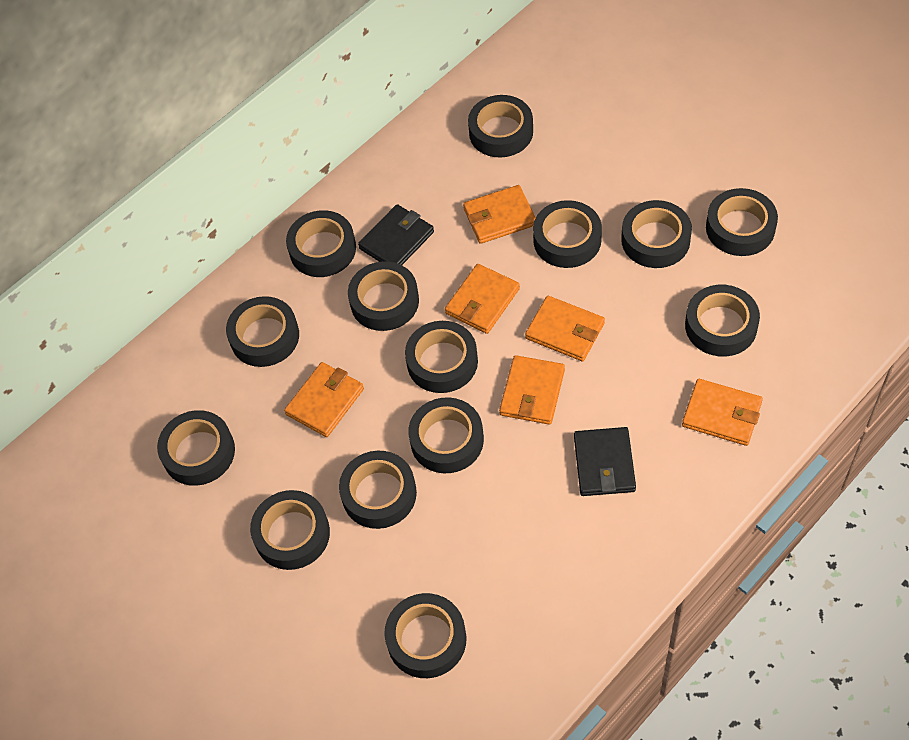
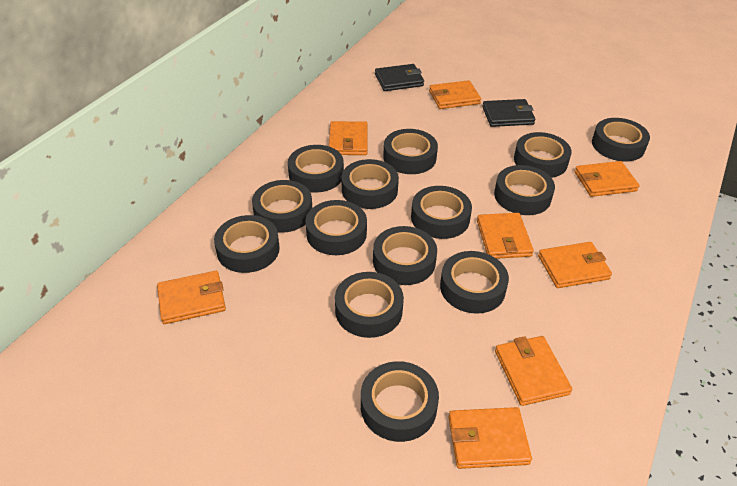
orange wallet: [284,362,364,437] [445,264,520,334] [463,185,535,244] [499,355,565,425] [525,296,605,362] [682,379,763,446] = 6 -> [157,271,226,324] [329,121,367,155] [429,80,481,109] [449,407,532,469] [477,213,534,259] [495,336,572,406] [538,242,612,288] [575,161,639,197] = 8

